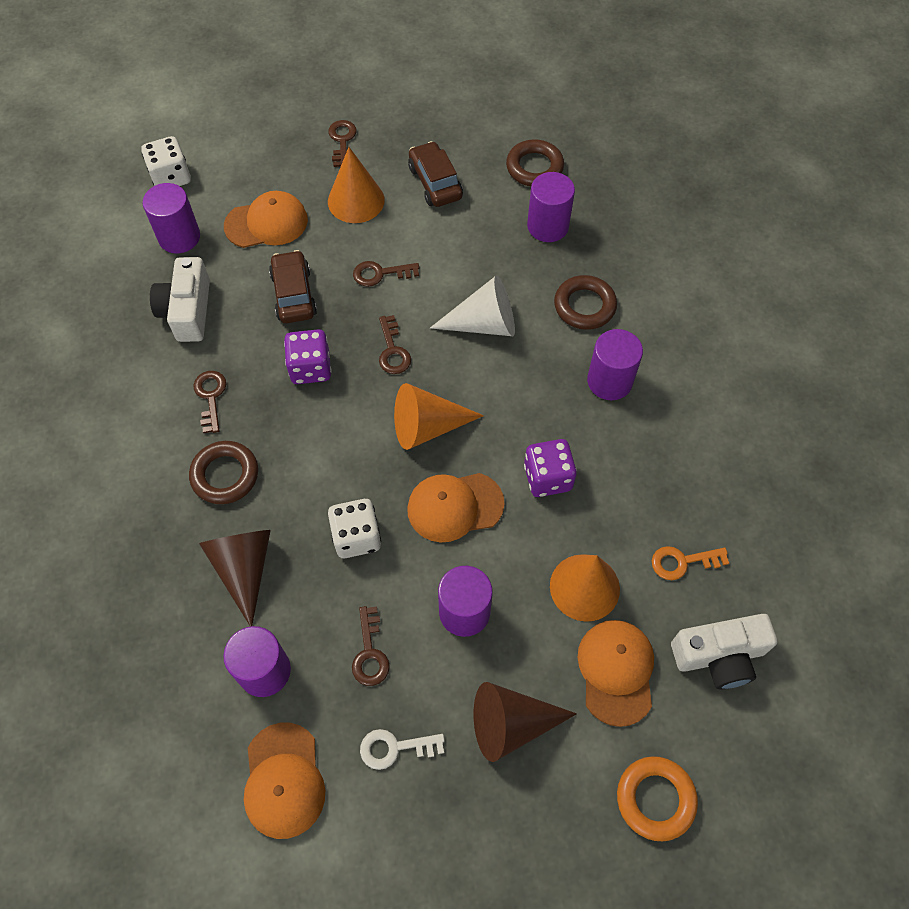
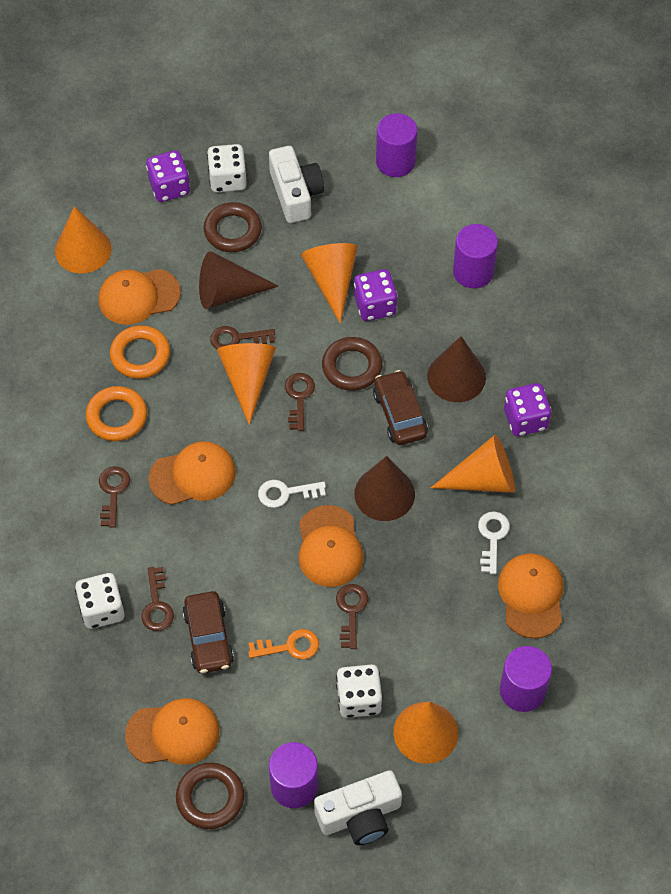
brown cone: [199,530,271,627] [474,682,577,762] = 2 -> [199,251,278,309] [354,456,415,521] [427,336,486,402] = 3
orange cap: [224,191,308,248] [244,723,325,839] [407,473,504,542] [577,620,654,727] = 4 -> [98,269,181,325] [125,698,220,765] [149,441,236,505] [299,505,363,587] [498,553,563,639] = 5
orange cone: [328,147,385,223] [394,383,484,450] [550,554,620,622] = 3 -> [55,206,111,274] [217,343,276,425] [301,243,358,324] [393,702,458,764] [431,435,515,493] = 5
orange ring: [617,756,698,841] = 1 -> [86,386,147,441] [110,325,170,379] = 2
purple cylinder: [143,183,200,253] [223,626,291,697] [438,566,493,637] [527,172,575,242] [587,329,643,400] = 5 -> [269,742,318,808] [376,113,418,177] [453,224,498,288] [500,646,552,712] = 4
purple dice: [284,329,332,384] [524,439,577,497] = 2 -> [146,150,190,202] [354,269,398,321] [504,383,551,436] = 3
white cone: [430,275,515,336] = 1 -> none = 0
white dice: [141,136,191,186] [328,499,381,558] = 2 -> [75,573,125,629] [207,144,247,192] [336,665,382,718] = 3
white key: [360,729,445,770] = 1 -> [258,480,326,508] [478,512,510,574] = 2

